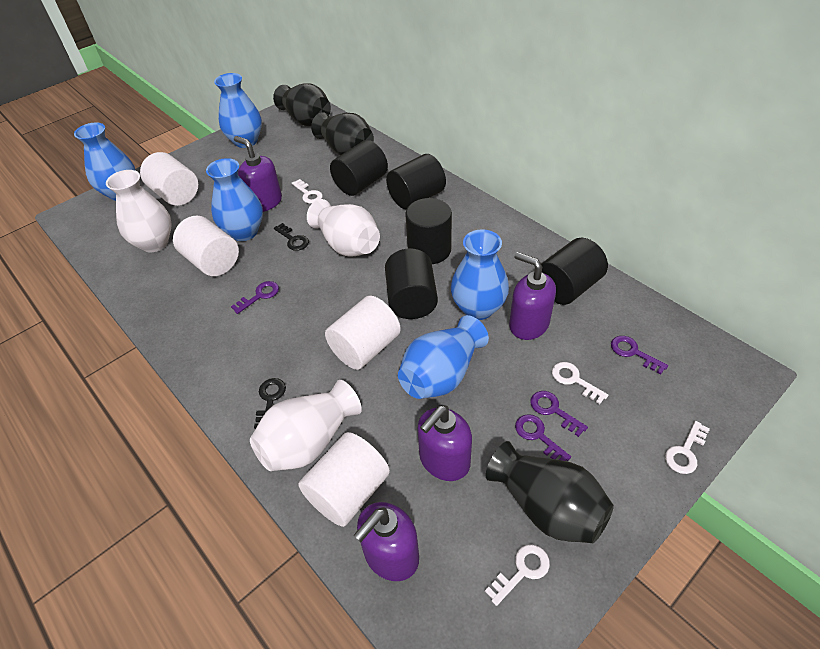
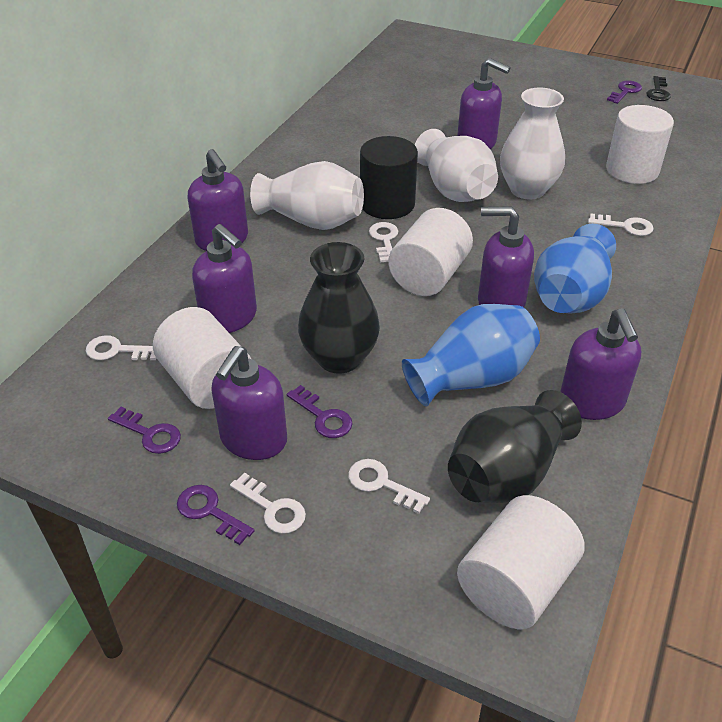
black cylinder: [330,140,388,196] [385,248,438,319] [386,154,446,209] [405,198,452,264] [541,238,608,305] = 5 -> [360,136,418,219] = 1
black key: [254,378,286,429] [274,223,309,251] = 2 -> [646,76,671,101] = 1
black vase: [273,83,331,126] [311,112,374,155] [486,441,614,543] = 3 -> [298,242,380,374] [448,390,582,503] = 2
blue vase: [74,122,136,201] [206,158,263,241] [214,73,262,148] [398,315,489,399] [451,229,509,320] = 5 -> [402,304,540,406] [534,224,616,314] = 2
purple soap dispenser: [234,136,282,212] [353,502,419,581] [417,405,472,481] [509,252,556,340] = 4 -> [187,149,248,251] [192,224,257,333] [211,346,287,460] [457,58,510,149] [478,206,534,307] [560,308,641,420] = 6
white key: [292,179,323,204] [485,545,550,606] [552,362,608,404] [665,421,710,474] = 4 -> [86,335,156,360] [230,473,306,534] [348,459,430,514] [369,222,398,262] [588,213,654,236] = 5

